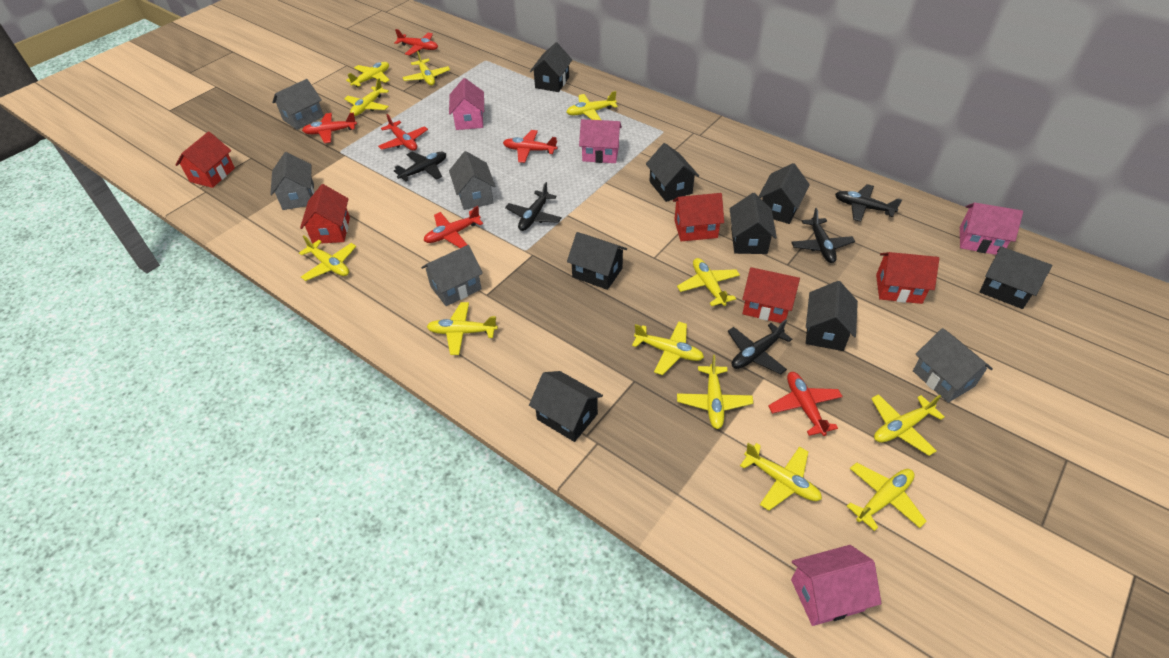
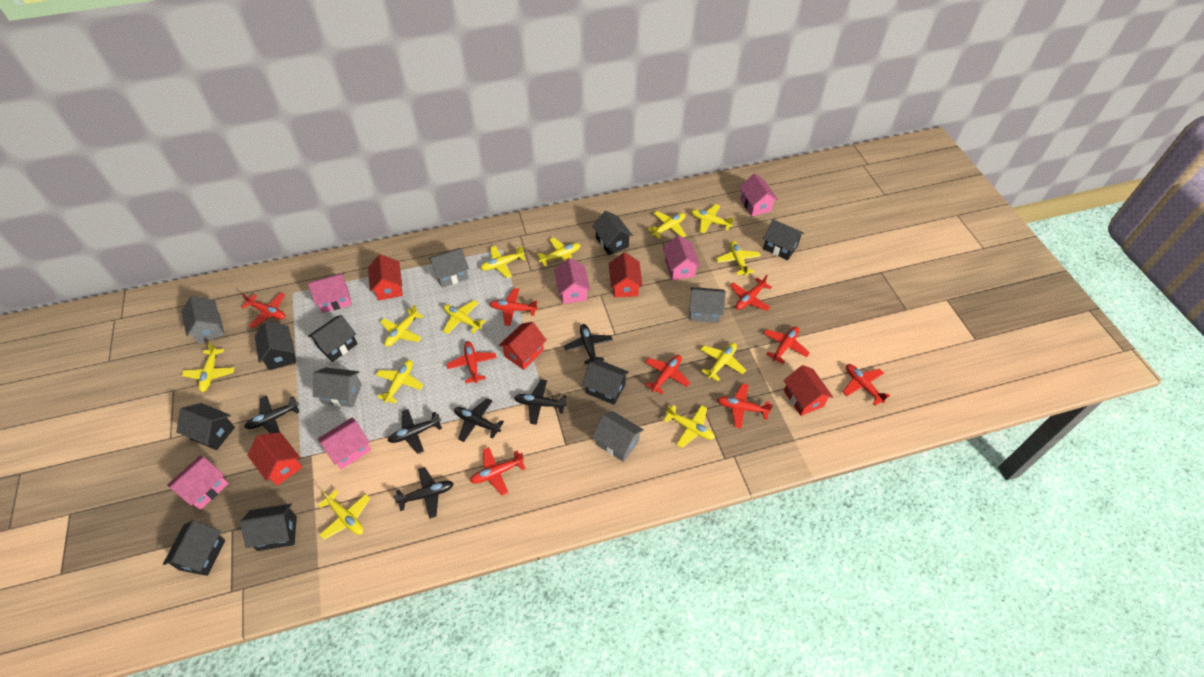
black plane: [394,152,446,182] [505,182,562,231] [728,319,792,375] [791,208,855,263] [835,184,902,222] = 5 -> [244,396,299,433] [388,409,442,454] [393,467,454,519] [454,398,504,442] [514,379,567,425] [564,324,613,365] = 6
pink house: [449,78,484,130] [579,119,622,163] [791,545,882,626] [960,202,1023,255] = 4 -> [167,456,229,510] [308,273,352,313] [318,418,371,469] [554,258,590,304] [663,235,701,280] [739,173,778,216] = 6
red plane: [302,112,357,143] [378,114,428,151] [394,29,438,55] [424,206,483,248] [503,130,557,163] [768,372,843,436] = 6 -> [241,292,285,328] [446,341,497,384] [470,447,526,496] [490,288,538,326] [645,355,691,395] [717,383,773,428] [730,275,772,311] [763,326,810,364] [843,364,890,406] = 9

